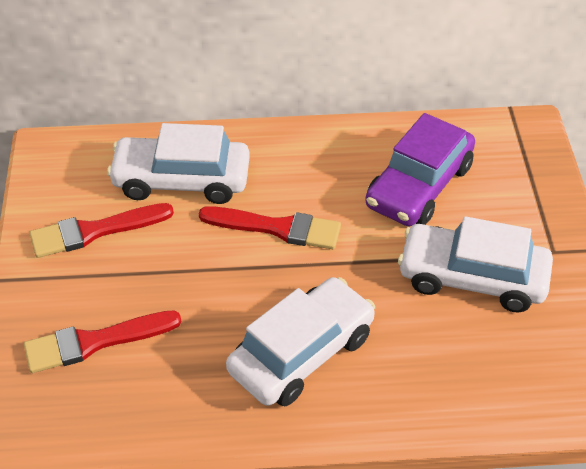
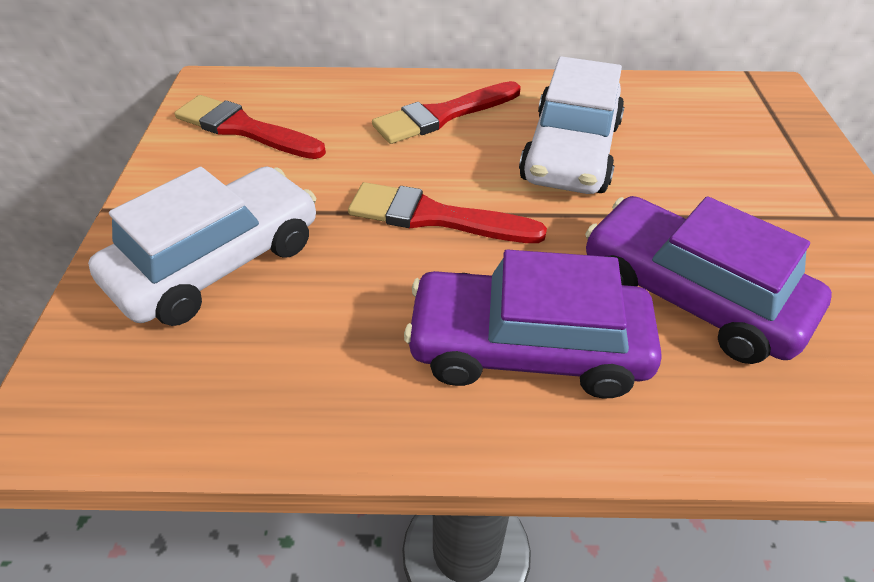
purple car: [365,113,475,226] = 1 -> [404,249,662,398] [585,196,832,364] = 2
white car: [107,123,250,204] [226,277,375,406] [398,216,553,313] = 3 -> [88,166,316,326] [519,56,624,194] = 2

